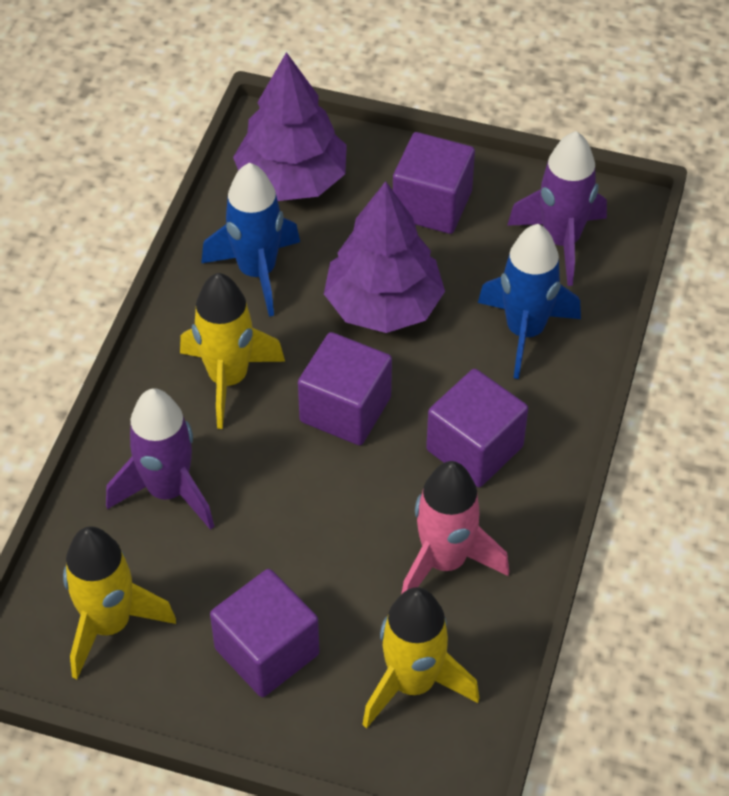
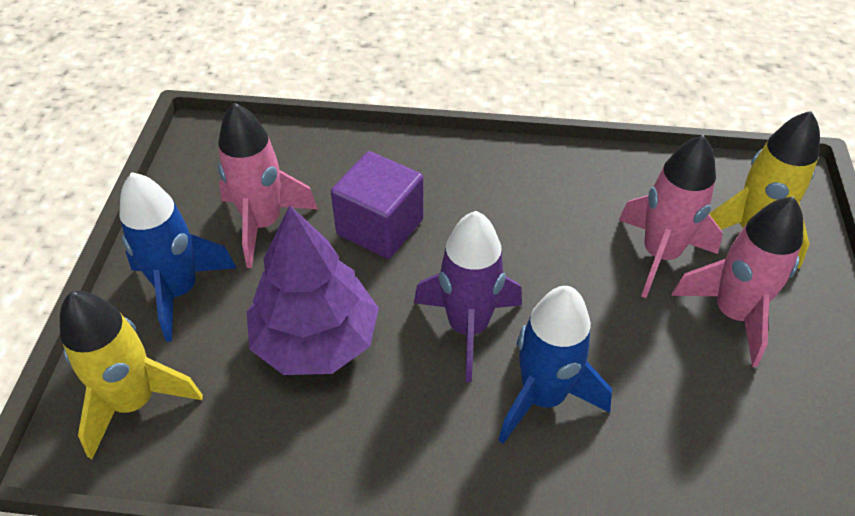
pink rocket: [401,461,509,594] = 1 -> [218,103,318,268] [619,135,723,298] [671,196,803,367] = 3
purple cube: [210,569,320,697] [298,332,392,445] [393,132,475,234] [426,369,528,487] = 4 -> [331,151,424,259] = 1
purple rocket: [106,388,214,530] [507,131,607,286] = 2 -> [414,211,522,382] = 1
purple tree: [233,52,347,201] [324,181,445,333] = 2 -> [247,205,379,375] = 1
yellow rocket: [63,526,176,679] [180,273,285,429] [362,587,479,729] = 3 -> [60,291,203,459] [709,111,820,269] = 2

